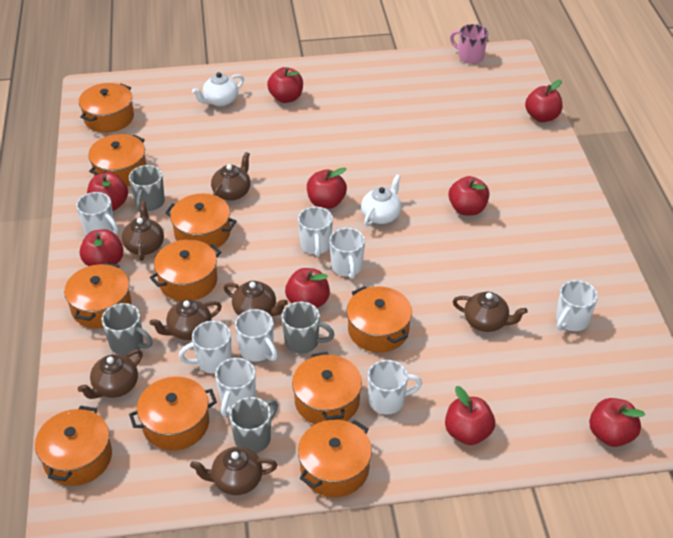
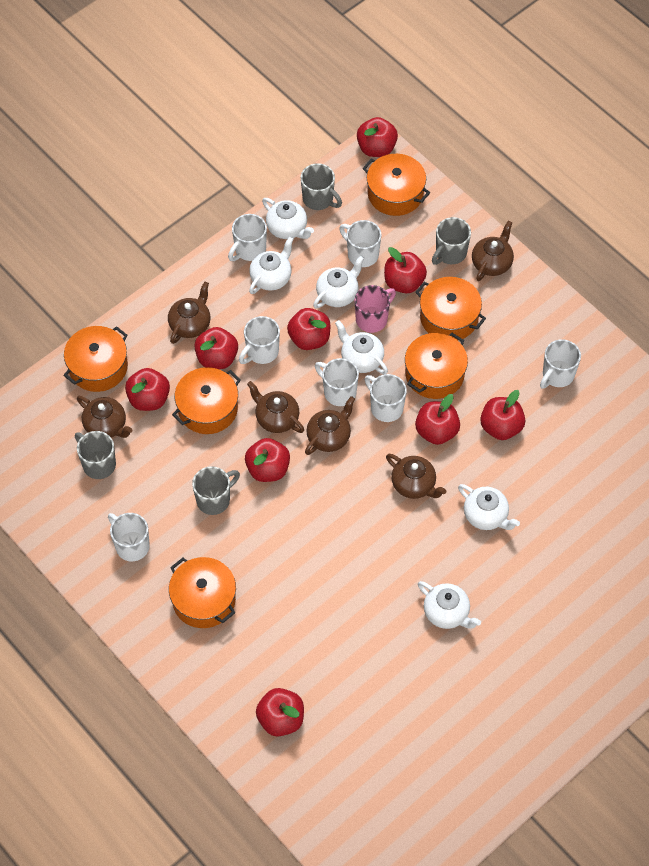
brown teapot: [78,349,143,399] [122,201,164,261] [150,299,222,340] [190,447,278,495] [211,152,251,201] [224,281,288,316] [453,292,528,332] = 7 -> [77,396,132,438] [168,282,210,344] [247,381,304,433] [305,396,355,455] [386,454,446,499] [472,221,514,281] = 6
orange pot: [35,406,112,486] [64,262,132,328] [79,83,134,133] [88,134,146,186] [129,377,217,451] [150,239,221,301] [165,194,237,250] [292,352,362,425] [298,420,372,497] [347,286,412,353] = 10 -> [63,326,128,392] [169,557,236,628] [172,367,241,434] [363,154,430,216] [405,333,468,399] [415,277,486,341] = 6
white mug: [76,192,119,235] [179,321,232,374] [215,358,256,417] [235,309,278,362] [298,207,333,257] [329,228,365,279] [368,360,422,415] [556,280,598,331] = 8 -> [108,513,150,561] [228,214,267,261] [239,316,280,364] [315,358,359,406] [339,220,382,267] [365,374,407,422] [540,339,581,389] = 7
white teapot: [192,72,244,107] [361,175,401,226] = 2 -> [249,236,294,294] [262,198,314,239] [313,255,364,309] [335,320,388,374] [418,581,481,629] [458,484,520,530] = 6

